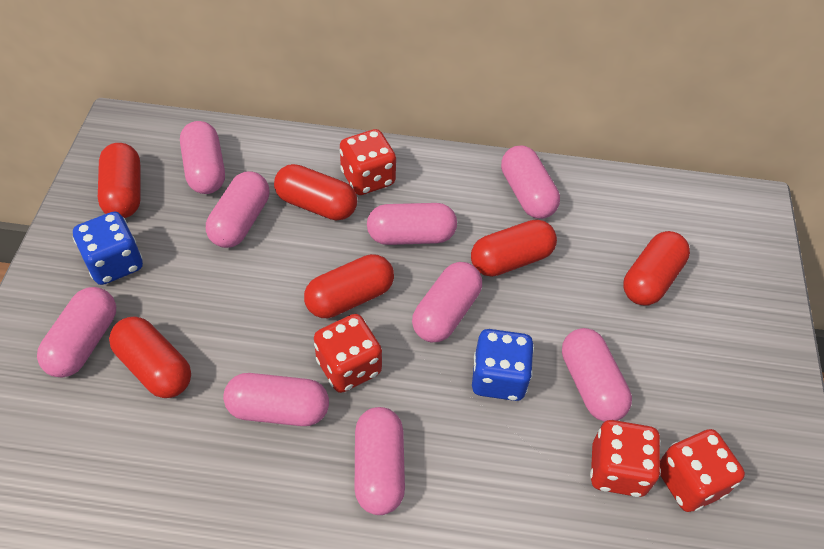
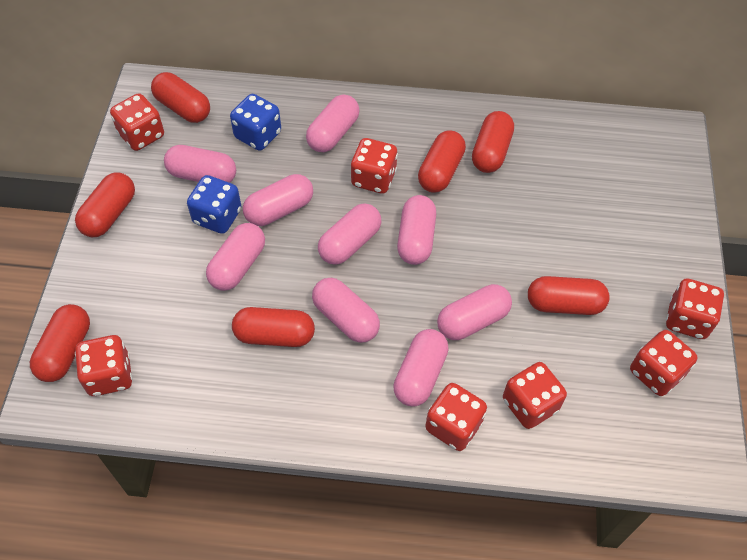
red capsule: [98,143,141,218] [109,316,191,398] [274,164,357,220] [304,254,394,318] [471,219,557,277] [623,231,690,305] = 6 -> [30,304,90,382] [75,173,135,237] [151,72,210,123] [232,307,315,347] [418,131,466,192] [472,111,514,173] [528,276,610,315] = 7
red dice: [314,314,382,393] [340,129,396,195] [590,420,661,497] [660,429,745,512] = 4 -> [75,335,133,396] [110,93,164,151] [351,138,398,194] [425,383,487,451] [503,362,567,429] [630,330,697,396] [666,279,724,339] = 7

